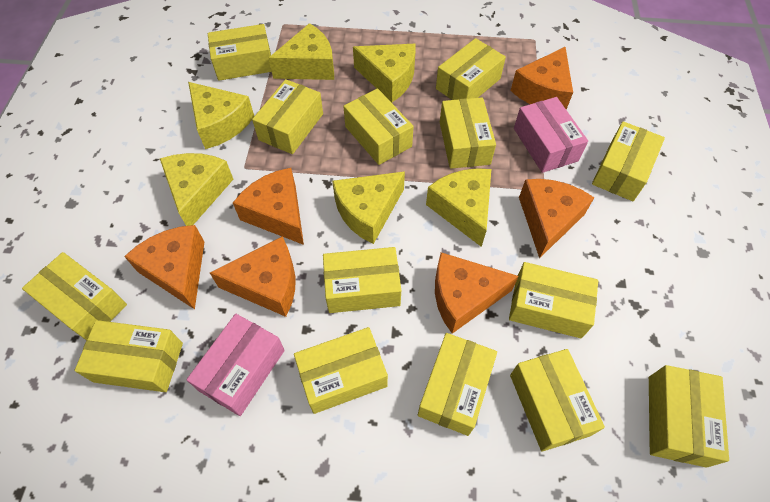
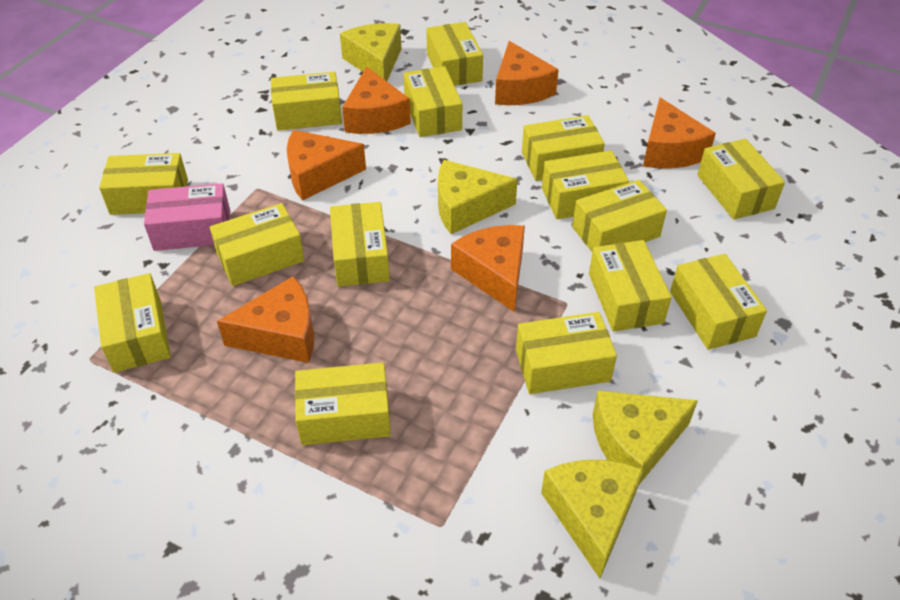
pink box: [186,314,285,416] [514,97,588,173] = 2 -> [144,183,230,251] = 1
yellow box: [22,252,127,340] [75,320,183,392] [208,24,272,81] [252,79,323,154] [294,327,388,414] [323,247,401,313] [343,88,414,165] [418,333,497,436] [436,38,506,100] [440,97,496,169] [509,262,598,338] [510,349,605,452] [592,121,665,201] [649,365,729,468] = 14 -> [94,273,171,373] [99,153,188,215] [210,203,305,286] [271,72,342,131] [295,362,391,445] [330,202,390,287] [403,66,462,137] [426,22,483,86] [516,312,617,394] [522,115,605,181] [542,150,629,219] [572,180,667,252] [589,240,672,332] [670,254,767,350] [697,139,785,220] = 15
yellow cheese: [160,153,233,226] [188,82,254,149] [269,23,334,80] [332,171,405,244] [353,44,415,102] [426,168,491,247] = 6 -> [340,23,401,81] [438,160,518,234] [541,460,644,579] [593,391,698,484] = 4

